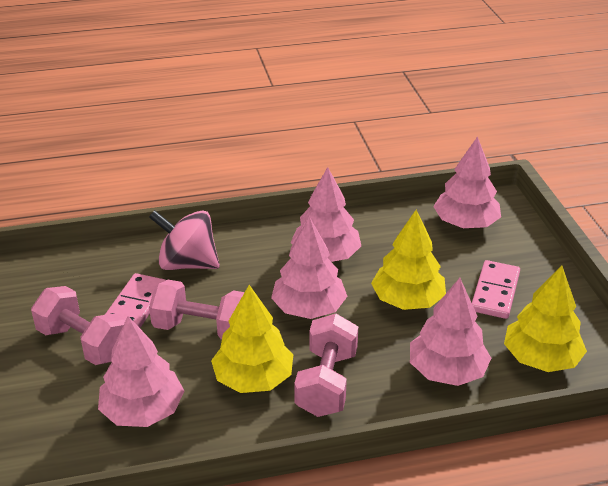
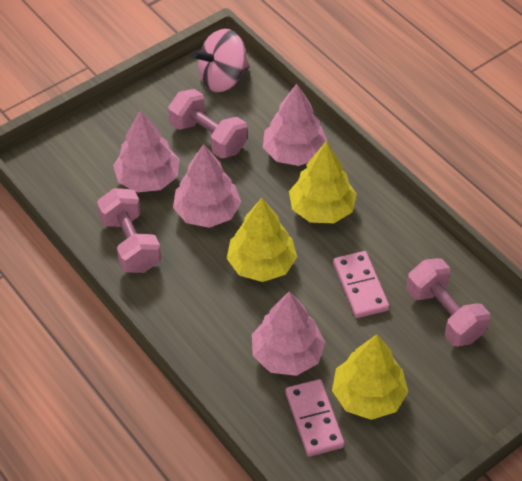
pink tree: [98,316,184,427] [271,217,347,319] [291,167,361,262] [410,278,491,386] [433,136,501,228] = 5 -> [113,110,180,192] [173,144,241,228] [252,291,325,376] [263,84,328,166] = 4

